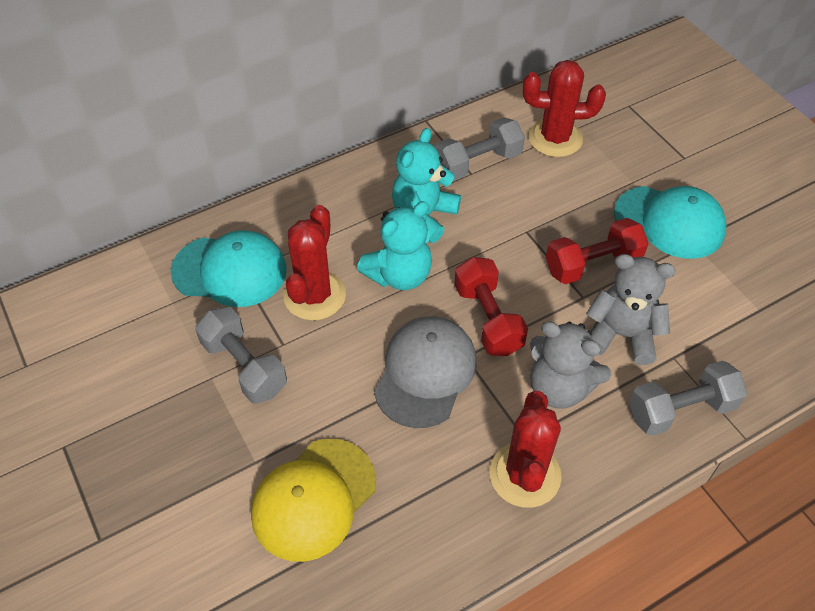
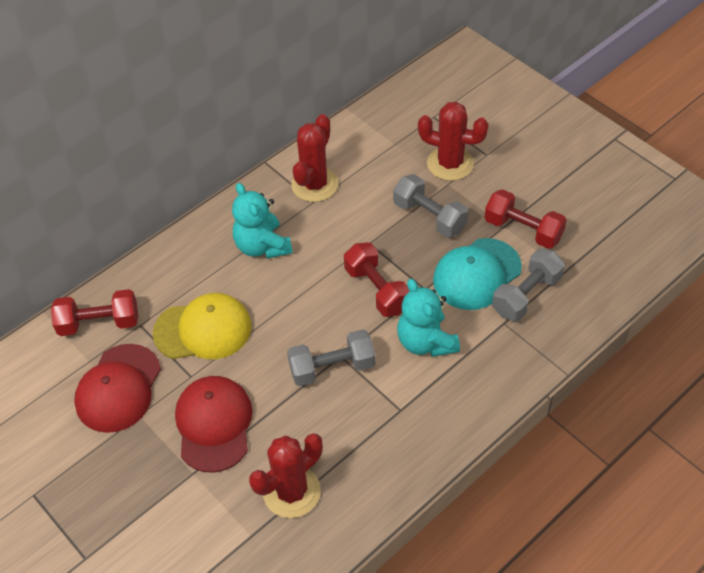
grey cap: [374,316,477,428] = 1 -> none = 0
grey teddy bear: [530,321,611,409] [586,254,676,365] = 2 -> none = 0
red cap: none = 0 -> [74,344,161,433] [175,376,252,473] = 2
red dumbbell: [454,257,528,356] [546,218,649,284] = 2 -> [51,289,138,336] [344,242,410,317] [485,189,567,249] = 3
turquoise cap: [170,230,287,307] [614,186,727,259] = 2 -> [433,238,522,310] = 1

